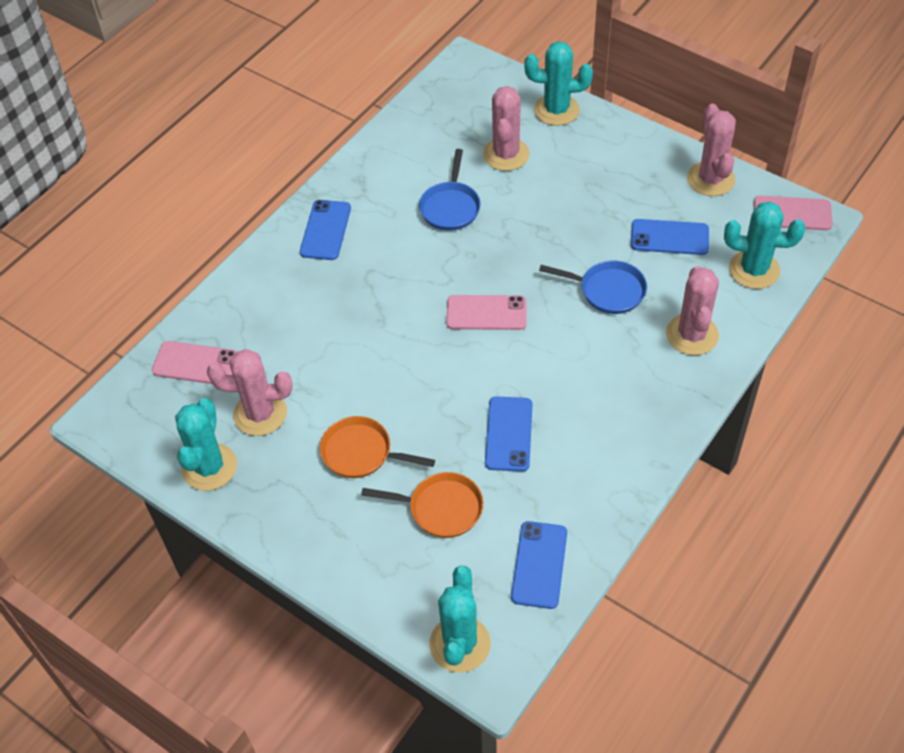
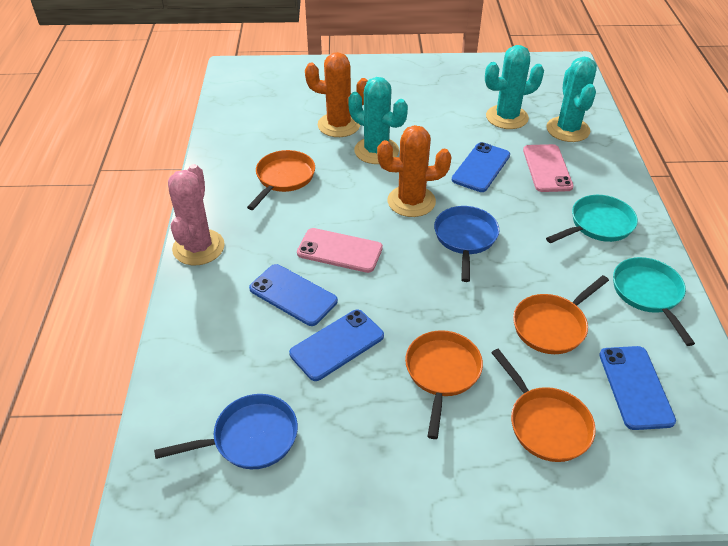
orange cactus: none = 0 -> [305,52,368,137] [377,125,451,217] = 2
orange pan: [320,416,435,478] [361,472,483,538] = 2 -> [247,150,315,210] [405,330,483,439] [491,349,596,462] [513,275,609,354] = 4
pink cactus: [207,349,292,436] [483,86,530,171] [666,266,719,355] [687,104,736,196] = 4 -> [168,164,225,265] = 1
pink phone: [152,341,237,384] [446,295,527,330] [754,196,833,230] = 3 -> [297,228,383,273] [523,144,574,192] = 2
turquoise cactus: [175,398,237,491] [429,566,491,673] [525,41,593,126] [724,202,805,289] = 4 -> [348,77,408,164] [485,45,544,129] [546,57,597,142] = 3
turquoise pan: none = 0 -> [546,195,638,243] [613,257,695,346] = 2

